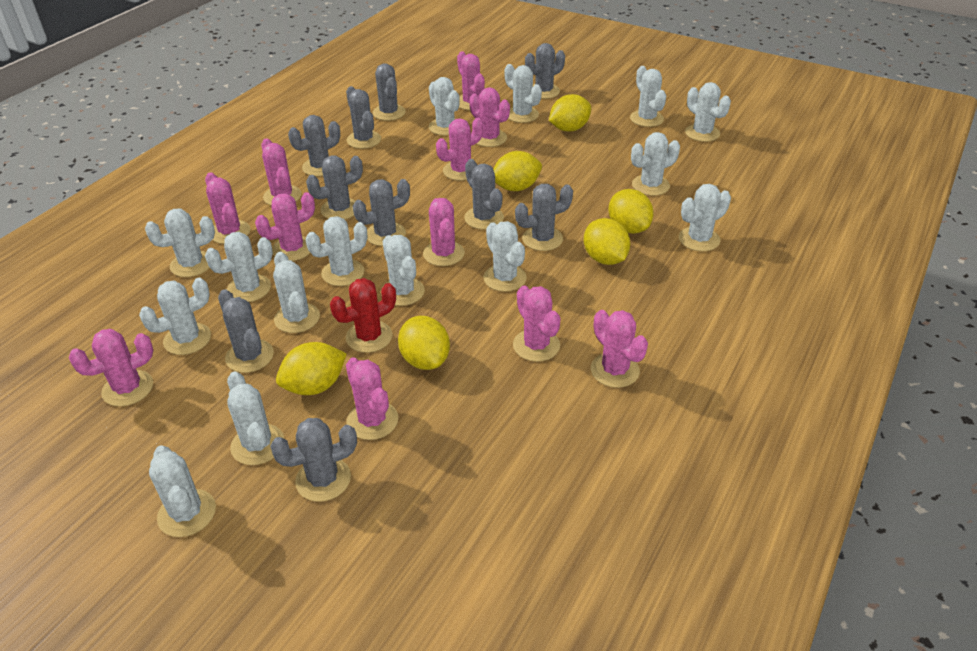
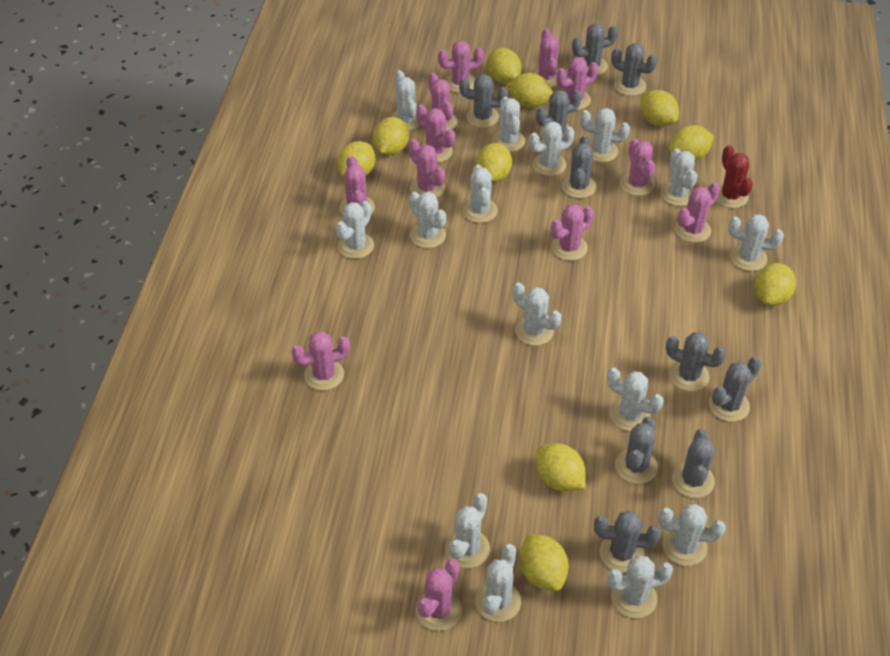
pink cactus: [69,329,153,407] [205,172,250,244] [255,192,315,261] [261,138,302,205] [346,357,398,440] [423,198,465,266] [436,118,483,181] [457,51,485,110] [469,87,510,147] [513,285,561,362] [591,310,648,388] = 11 -> [291,331,350,390] [339,156,375,215] [409,139,445,198] [416,104,455,163] [416,560,462,631] [428,73,457,131] [438,41,484,93] [532,29,559,87] [551,204,594,261] [556,57,598,110] [620,139,655,196] [675,182,720,243] = 12
yellow lemon: [276,342,347,395] [398,316,450,370] [493,151,542,191] [549,94,591,131] [584,218,630,265] [608,189,654,234] = 6 -> [337,141,375,177] [373,117,409,155] [476,143,512,182] [487,48,521,84] [506,73,553,108] [519,534,569,591] [536,443,586,492] [640,90,679,126] [669,125,714,161] [754,263,796,306] = 10

